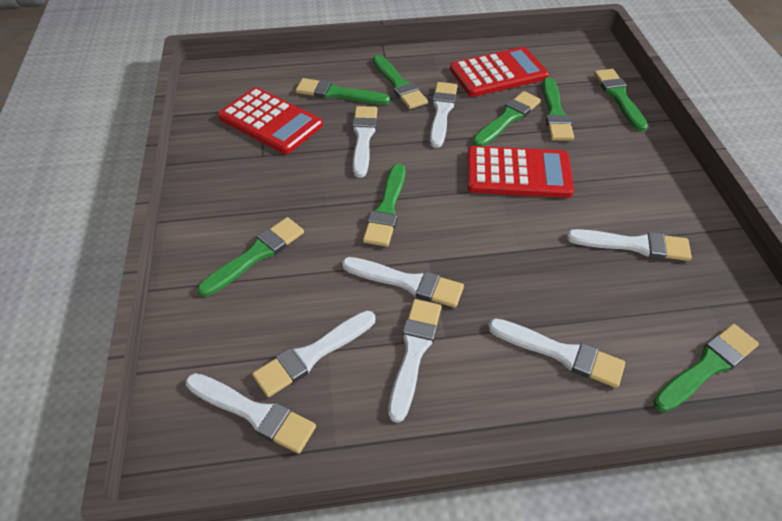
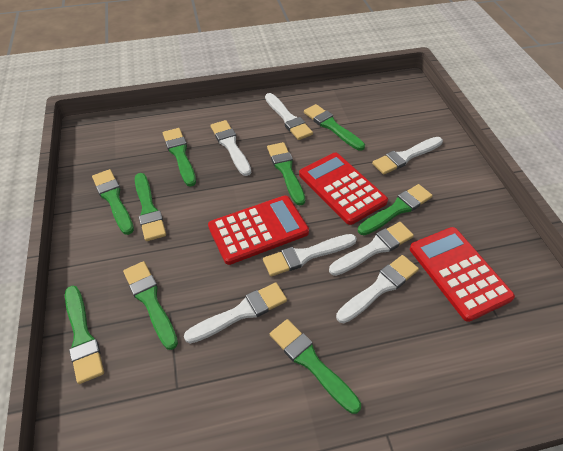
green brush: [198,217,304,297] [296,78,390,105] [363,164,405,247] [373,55,428,109] [473,91,541,146] [542,77,574,141] [594,69,648,131] [653,324,759,412] = 8 -> [65,286,104,384] [92,169,134,235] [123,261,178,350] [135,173,166,241] [163,128,196,187] [267,142,305,206] [270,319,361,414] [304,104,365,151] [358,184,433,235] = 9
white brush: [186,373,316,454] [252,311,375,397] [342,257,464,308] [352,106,377,177] [388,299,441,423] [430,82,457,148] [488,318,625,388] [567,229,692,261] = 8 -> [184,283,287,344] [210,120,251,176] [263,234,357,276] [265,93,313,140] [329,222,414,276] [336,255,419,323] [372,137,443,175] = 7

